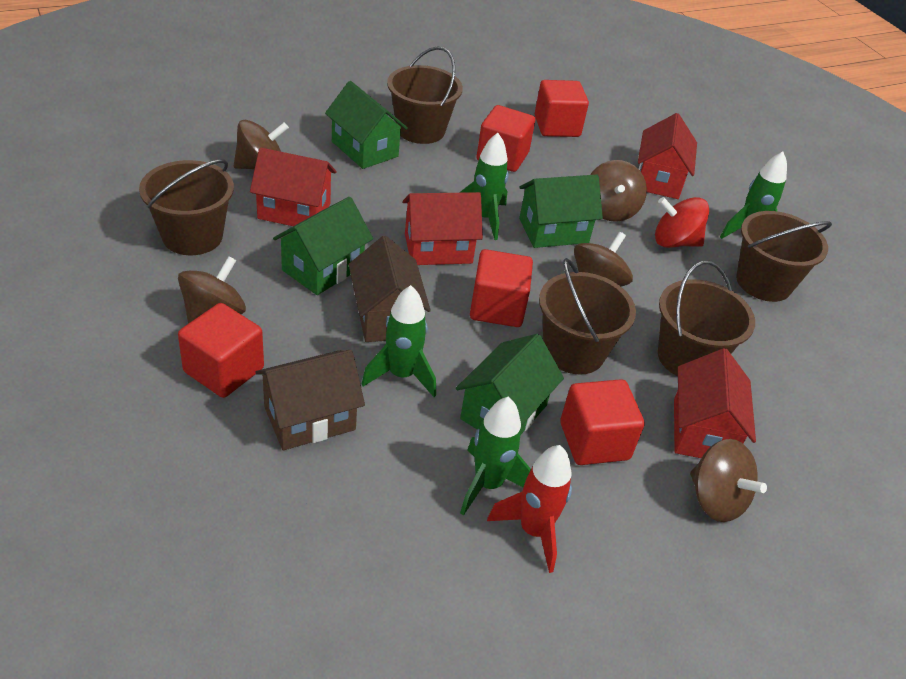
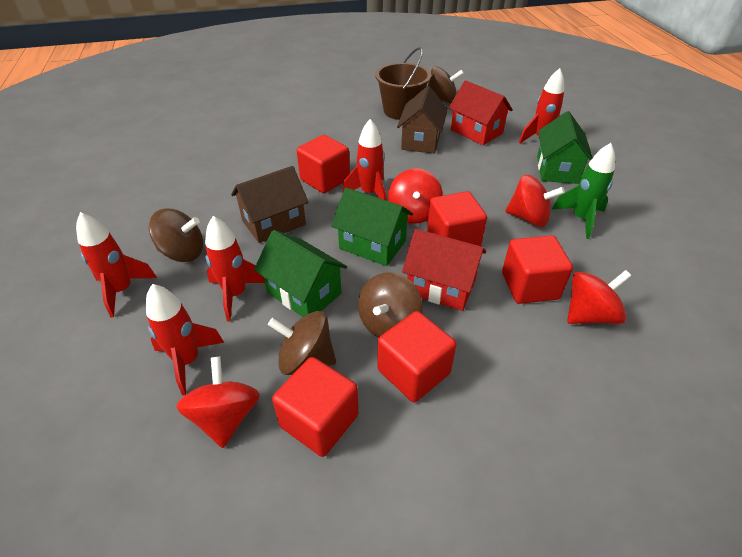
brown bucket: [139,160,234,255] [387,46,463,144] [539,258,636,375] [658,261,755,376] [736,211,832,302] = 5 -> [375,47,431,120] = 1
brown spinning top: [178,256,246,324] [234,120,289,169] [574,232,633,286] [591,160,647,222] [690,439,767,522] = 5 -> [149,209,203,262] [268,311,336,375] [358,273,423,338] [428,66,464,103] = 4
green house: [273,197,373,295] [325,81,408,169] [456,334,564,435] [519,174,603,248] = 4 -> [254,230,347,317] [332,188,413,266] [537,111,593,184] = 3
green rocket: [362,285,436,397] [459,133,509,240] [460,397,531,516] [720,152,787,239] = 4 -> [552,143,615,239] = 1
red house: [250,148,336,226] [403,192,483,265] [638,113,697,199] [674,348,756,458] = 4 -> [402,229,486,311] [449,80,513,145] = 2
red rocket: [487,445,572,573] = 1 -> [76,212,157,317] [146,284,224,396] [205,216,265,322] [342,119,387,201] [519,68,564,144] = 5
red spinning top: [655,197,709,248] = 1 -> [176,357,260,448] [388,168,443,224] [505,175,565,227] [567,270,631,324] = 4

